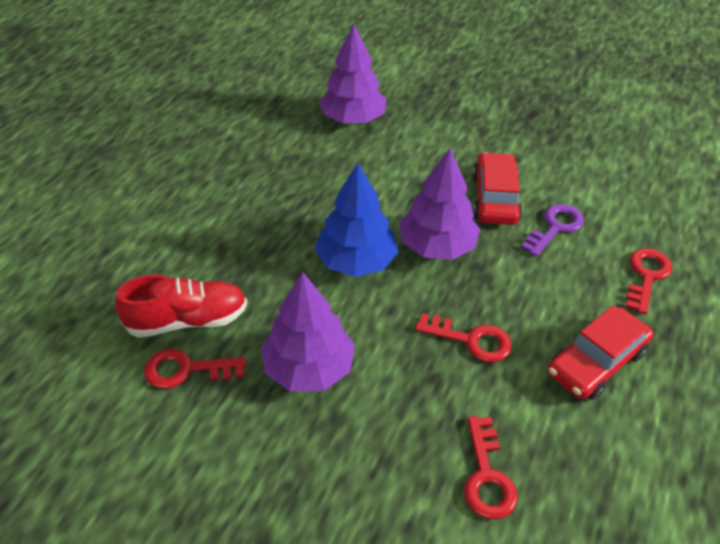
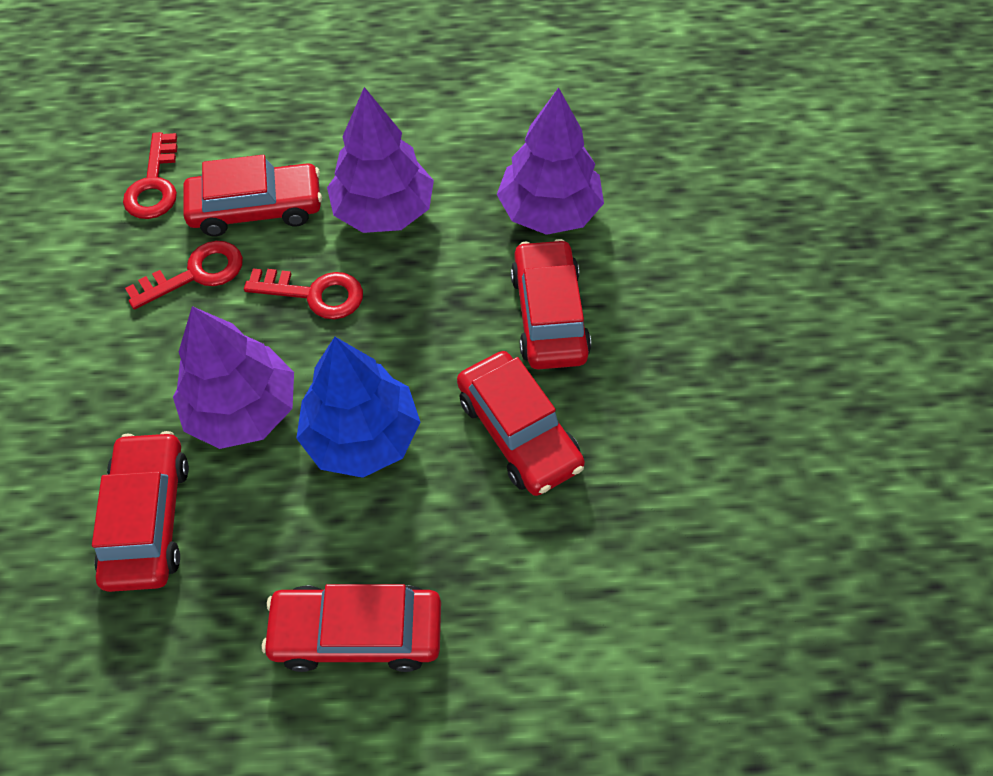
purple key: [521,204,584,257] = 1 -> none = 0
red car: [473,152,522,225] [547,305,654,400] = 2 -> [92,431,189,592] [183,155,322,236] [262,584,441,672] [457,351,585,496] [511,239,591,369] = 5
red key: [144,349,246,389] [415,313,512,362] [464,416,518,519] [626,248,672,315] = 4 -> [123,132,178,219] [125,241,243,310] [244,269,363,319] = 3
red shoe: [115,275,247,338] = 1 -> none = 0

